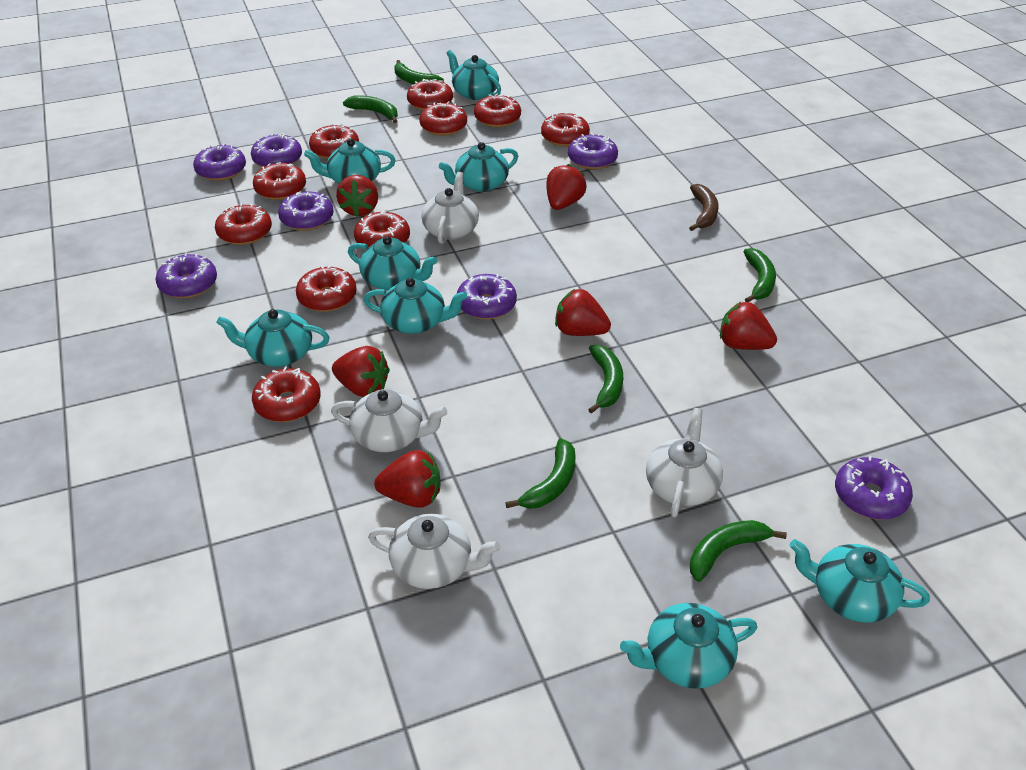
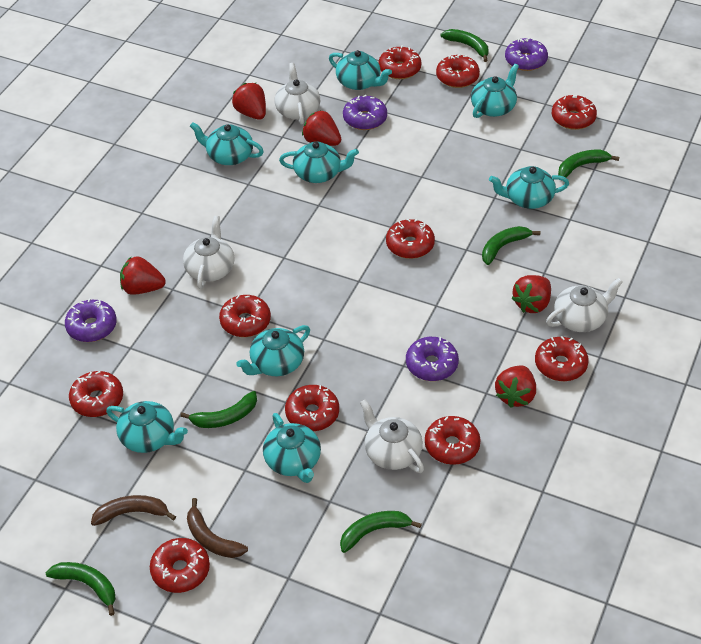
brown banana: [689,184,719,231] = 1 -> [91,495,176,526] [187,498,248,558] = 2
purple donut: [156,253,217,298] [193,143,246,181] [251,133,302,167] [278,191,334,231] [457,274,517,320] [568,133,618,170] [835,455,913,519] = 7 -> [65,298,117,342] [343,95,387,130] [406,337,459,381] [505,38,548,71] = 4
red strawberry: [332,346,390,397] [336,175,378,217] [374,450,441,508] [546,164,586,210] [555,289,611,336] [720,301,777,350] = 6 -> [120,257,166,295] [232,83,266,120] [302,110,341,146] [495,365,536,408] [512,275,551,313] = 5

